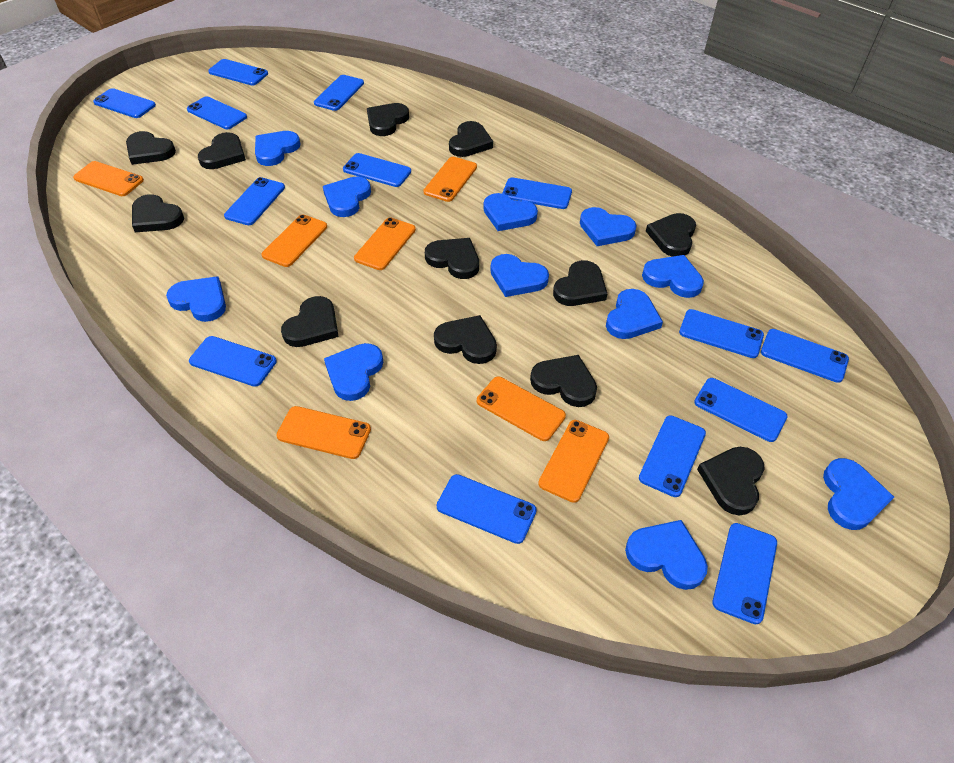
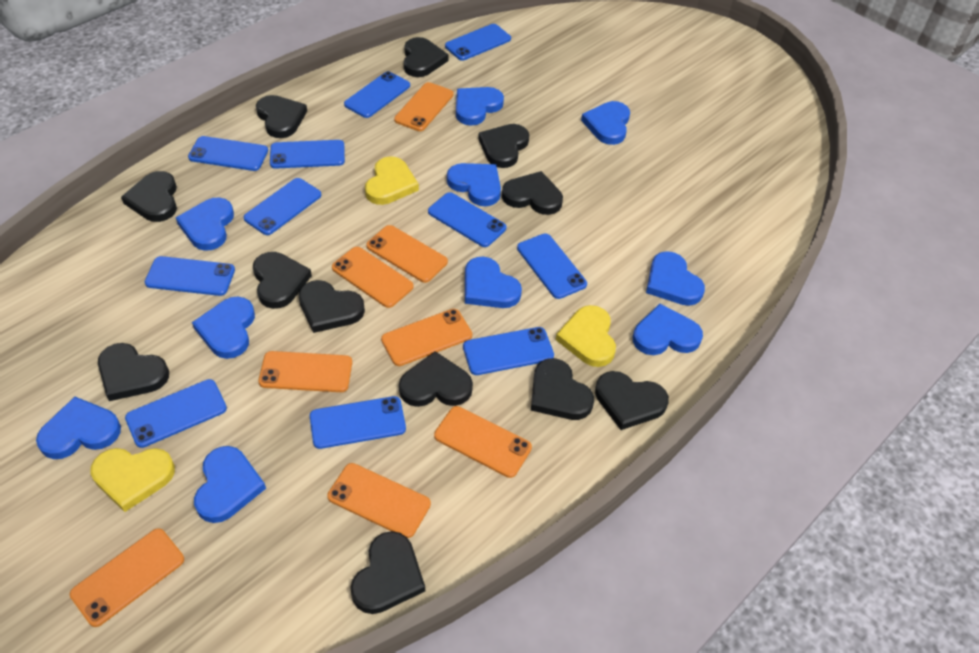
blue heart: [166,276,226,322] [255,131,300,166] [323,176,371,217] [324,343,383,401] [483,193,538,231] [490,254,549,297] [580,207,637,246] [606,289,663,339] [625,520,708,590] [642,255,704,298] [823,458,894,530] = 11 -> [36,397,121,459] [176,197,234,251] [192,297,255,359] [194,446,266,523] [447,163,501,206] [456,87,504,126] [465,257,522,308] [581,101,630,145] [633,304,703,355] [646,251,705,306] = 10
blue phone: [93,88,156,118] [187,96,247,129] [189,336,277,387] [208,59,268,86] [224,177,285,225] [314,75,364,111] [343,153,411,187] [437,474,537,544] [502,177,572,209] [639,415,706,497] [679,309,764,358] [694,378,788,442] [713,523,777,624] [761,329,849,383] = 14 -> [125,379,227,448] [145,256,235,296] [188,136,268,171] [244,178,321,235] [270,140,345,169] [310,396,406,449] [344,71,410,118] [428,192,506,247] [445,24,511,61] [463,327,554,375] [517,233,587,299] = 11
orange phone: [73,161,144,196] [261,214,327,267] [276,406,371,459] [354,217,416,270] [423,157,477,202] [477,377,566,441] [538,420,609,503] = 7 -> [70,528,184,627] [258,351,352,392] [327,463,431,538] [332,247,414,308] [366,225,448,283] [381,309,472,366] [394,82,454,131] [434,406,532,478] = 8
yellow heart: none = 0 -> [90,448,175,512] [365,156,419,205] [556,305,616,367] = 3

